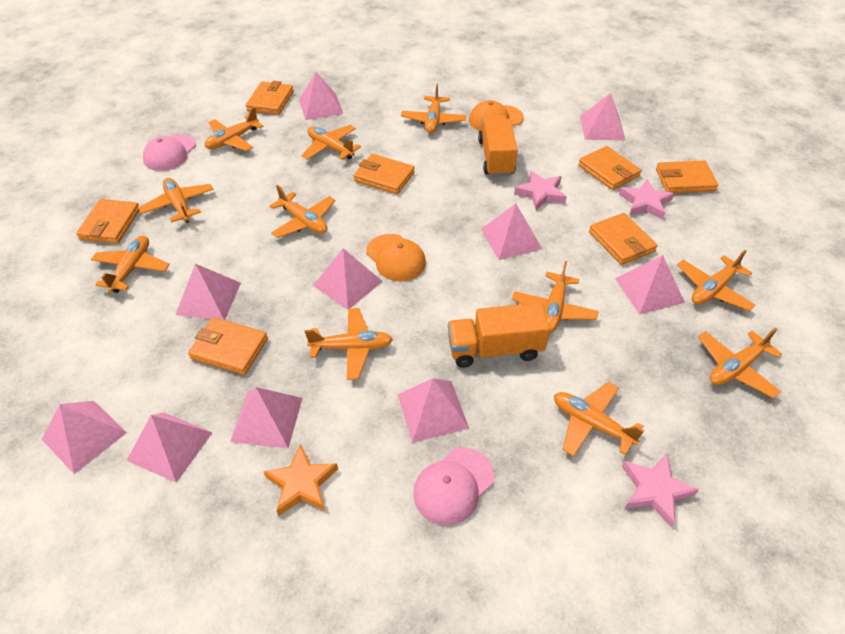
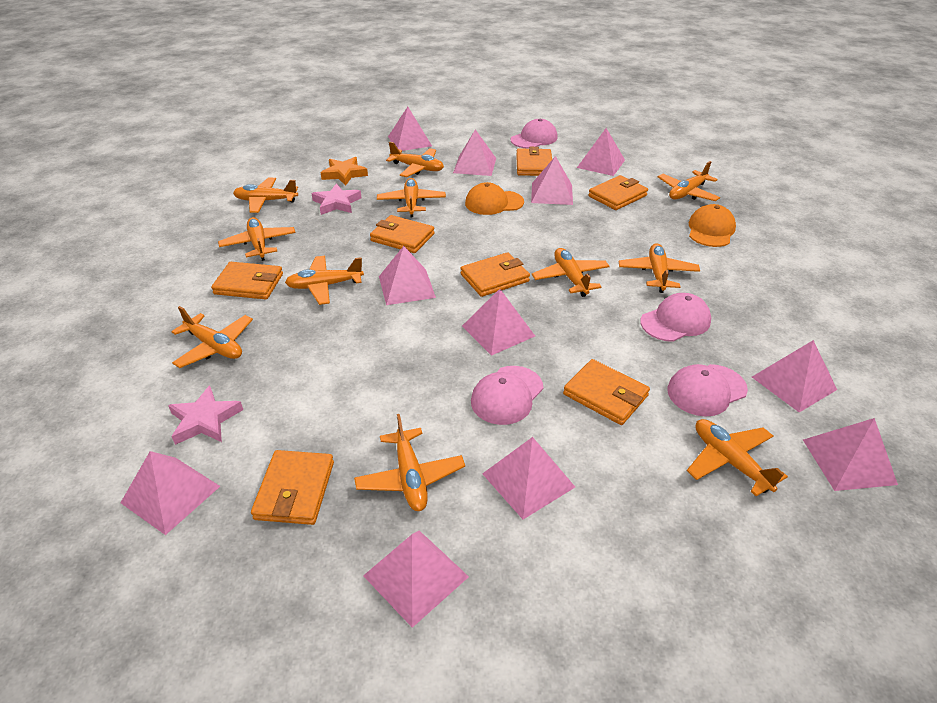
orange truck: [448,303,550,368] [478,115,518,177] = 2 -> none = 0
pink cap: [143,134,196,171] [413,447,494,525] = 2 -> [471,366,543,425] [511,119,558,149] [640,293,711,342] [667,364,748,416] = 4
pink pyramid: [42,401,127,474] [126,413,213,483] [175,264,241,320] [230,387,303,448] [299,72,343,120] [313,248,383,310] [397,378,469,443] [481,204,542,260] [580,93,625,140] [615,255,685,315] = 10 -> [121,451,220,535] [363,530,469,628] [379,246,436,305] [388,107,432,151] [453,129,496,176] [462,289,535,356] [482,437,575,520] [531,156,573,205] [577,128,625,176] [752,340,837,412] [803,418,898,491] = 11
pink star: [514,171,567,211] [619,179,674,219] [622,454,699,528] = 3 -> [168,385,243,445] [312,183,361,215] = 2

